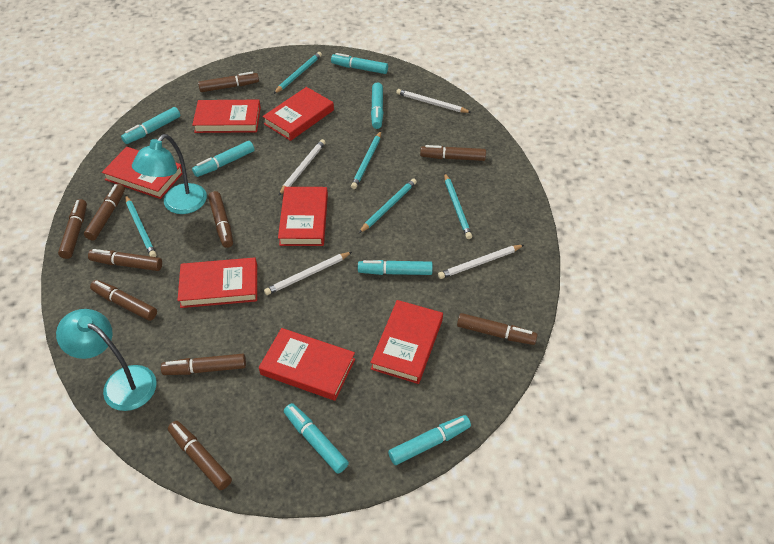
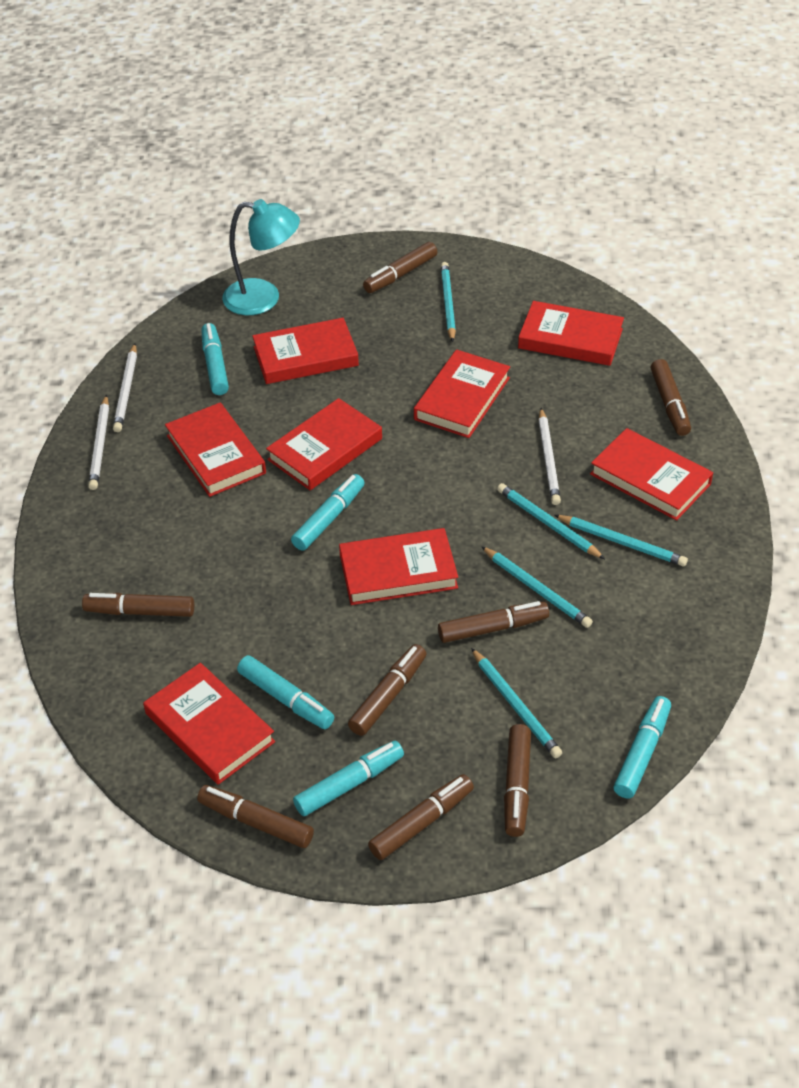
brown marker: [58,199,87,259] [84,184,125,240] [88,249,162,271] [90,280,157,321] [161,354,246,375] [168,421,232,490] [198,72,259,92] [208,191,233,248] [420,145,486,161] [457,313,537,345] = 10 -> [82,593,194,617] [197,785,314,848] [348,644,426,736] [363,242,437,293] [368,774,474,860] [438,601,549,643] [504,724,531,837] [651,359,691,436] = 8
red book: [102,147,183,199] [177,257,257,308] [192,100,261,133] [259,328,355,401] [262,87,334,141] [278,187,328,246] [370,300,443,384] = 7 -> [143,663,275,785] [165,403,266,497] [252,318,359,384] [266,398,382,490] [339,528,458,605] [414,349,510,438] [518,301,624,366] [590,428,713,521] = 8
turquoise lamp: [56,309,157,411] [132,134,207,214] = 2 -> [222,199,300,315] = 1
turquoise marker: [121,107,180,144] [192,141,255,177] [284,403,349,474] [331,53,388,74] [358,260,433,275] [371,82,383,129] [388,415,471,465] = 7 -> [201,323,229,395] [237,655,334,729] [291,474,365,551] [293,740,404,816] [613,696,671,798] = 5
white pencil: [264,252,352,295] [279,139,326,195] [396,89,472,113] [438,245,524,279] = 4 -> [88,395,109,490] [113,344,137,432] [539,408,561,505] = 3

